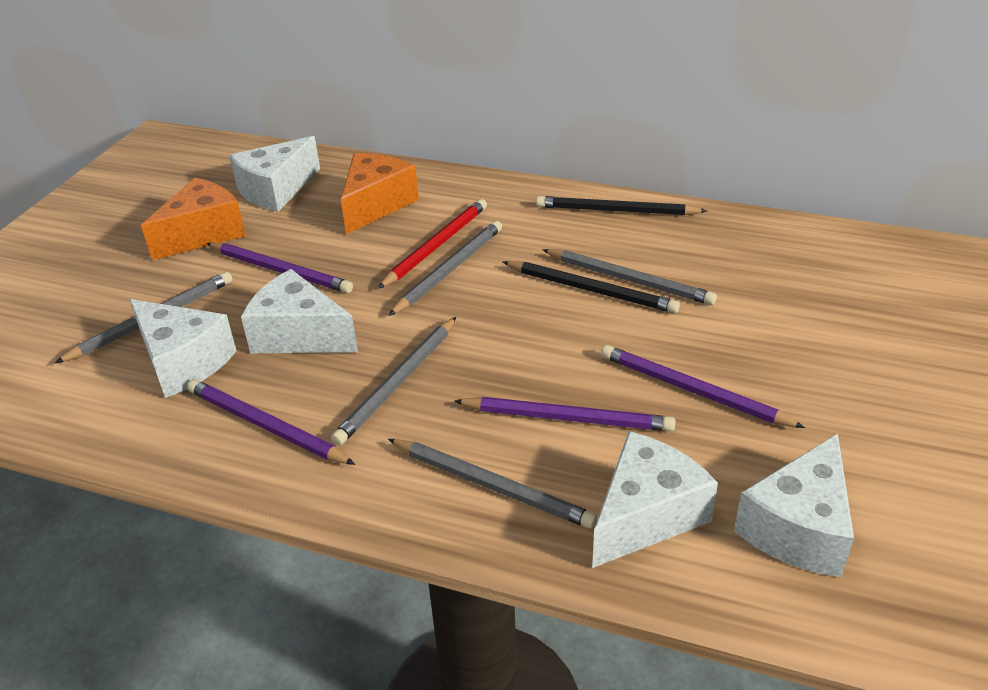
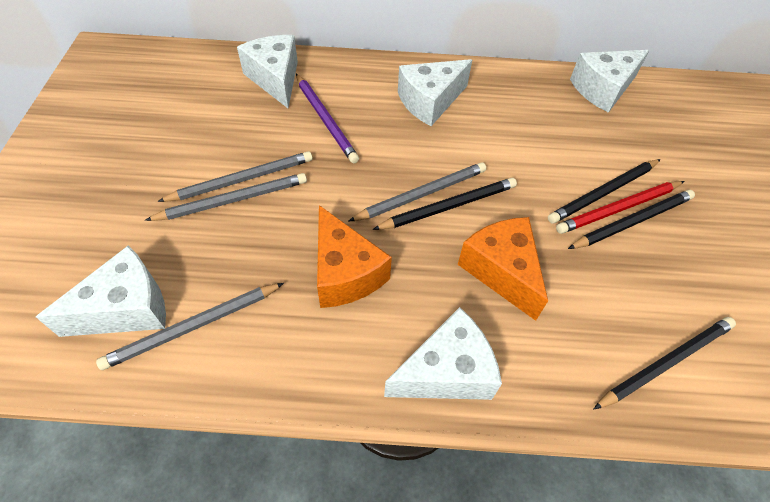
black pencil: [503,261,680,313] [536,196,707,215] = 2 -> [373,178,517,230] [548,159,661,224] [568,190,695,249] [594,317,736,409] = 4
grey pencil: [55,272,232,363] [331,317,456,446] [388,439,597,529] [389,221,502,316] [542,249,717,305] = 5 -> [96,283,284,370] [145,173,307,221] [157,151,312,202] [349,162,486,221] = 4
purple pencil: [187,379,355,465] [206,242,353,293] [454,397,676,431] [601,345,805,428] = 4 -> [296,74,359,164] = 1

